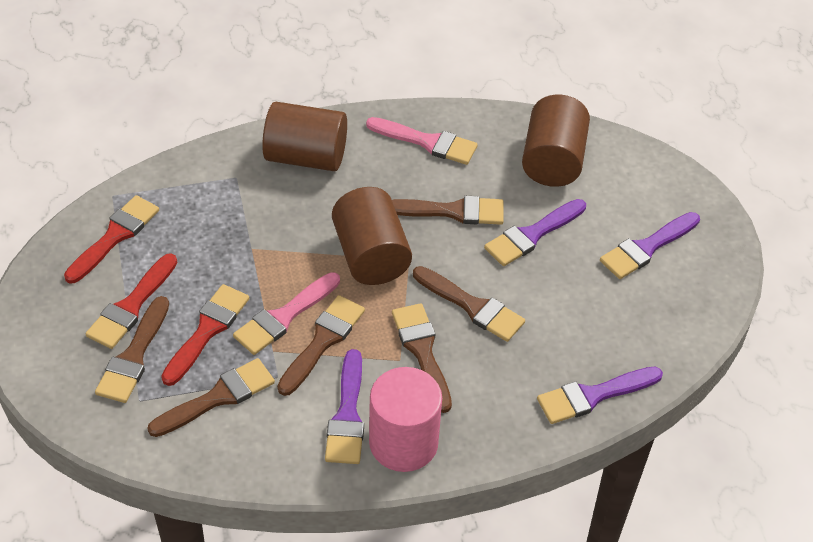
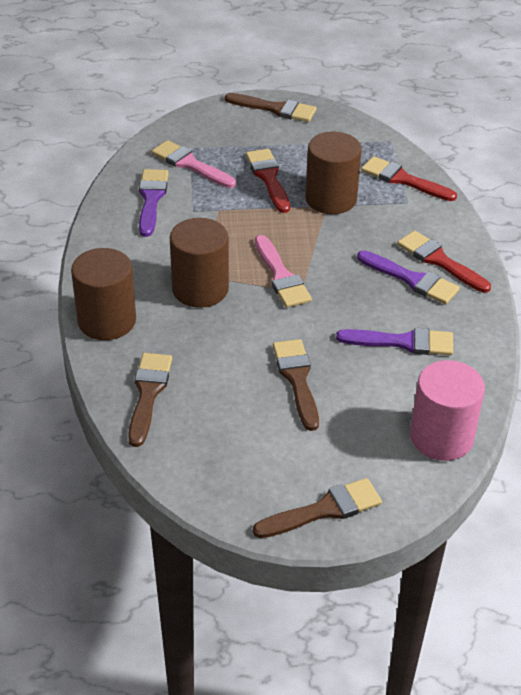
brown brush: [95,296,169,403] [147,358,275,437] [277,295,365,396] [392,196,504,225] [392,303,452,413] [413,266,525,342] = 6 -> [128,353,172,447] [225,93,316,122] [253,478,382,538] [273,339,319,431] = 4
purple brush: [325,349,364,464] [484,199,586,266] [537,367,663,424] [600,212,700,279] = 4 -> [139,169,169,237] [336,328,453,355] [357,250,460,304] = 3

